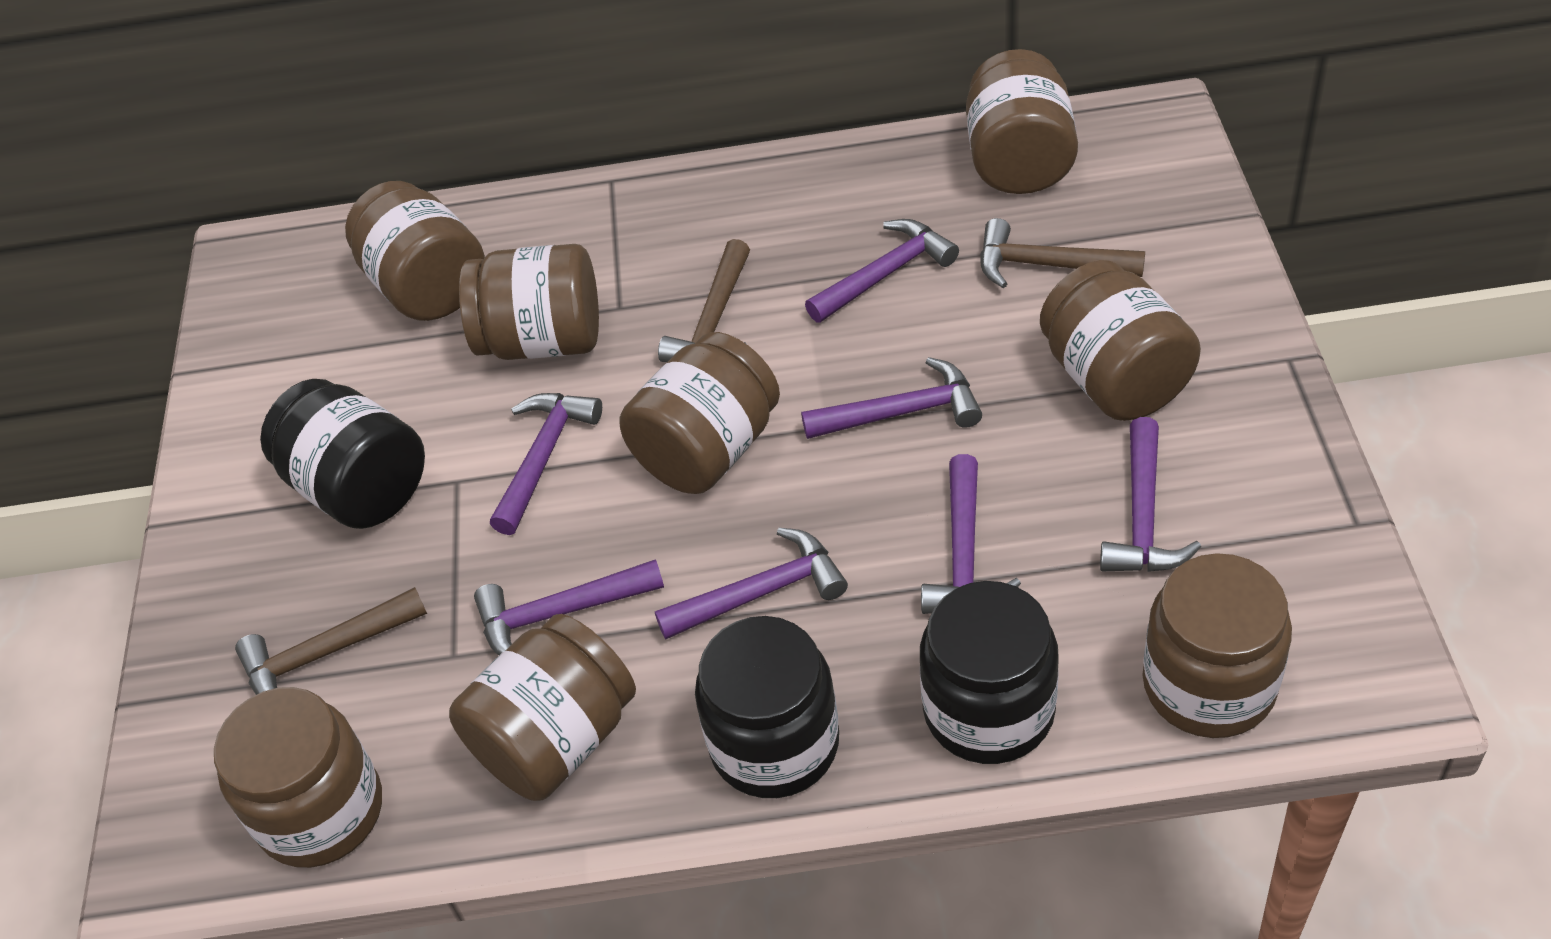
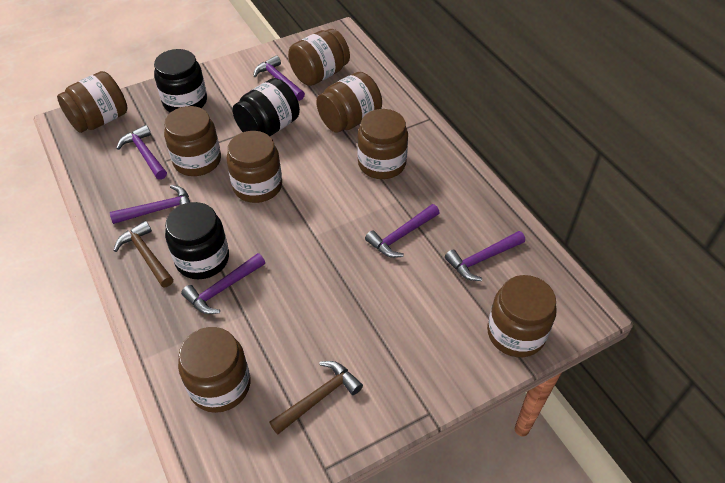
brown hammer: [235,587,427,695] [658,239,750,362] [980,218,1145,288] = 3 -> [114,221,173,288] [269,361,363,434] = 2
purple hammer: [474,559,664,655] [490,393,602,535] [655,528,848,639] [801,357,982,439] [805,219,959,323] [921,454,1021,614] [1100,417,1201,572] = 7 -> [110,185,190,224] [116,125,167,180] [181,253,265,314] [254,55,305,101] [365,204,440,258] [445,231,525,281] = 6

